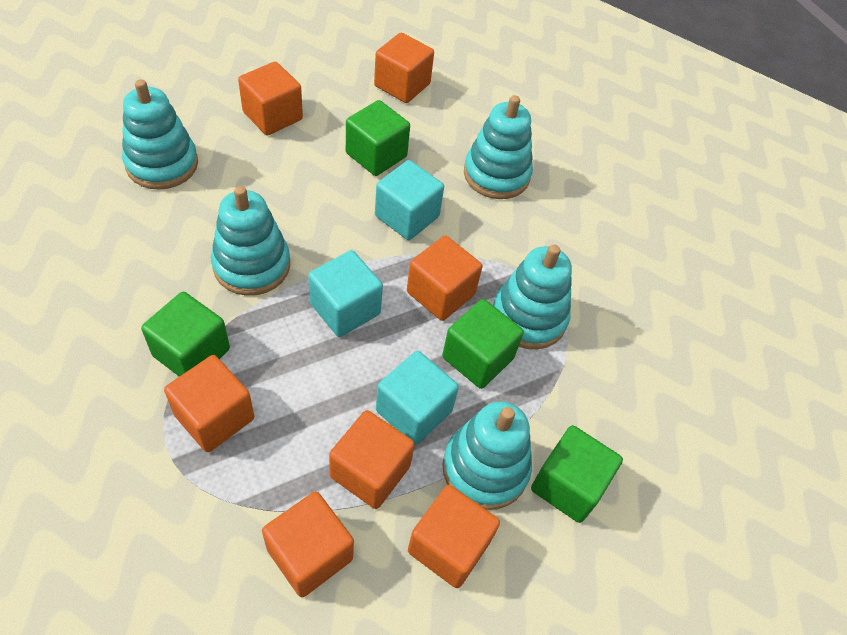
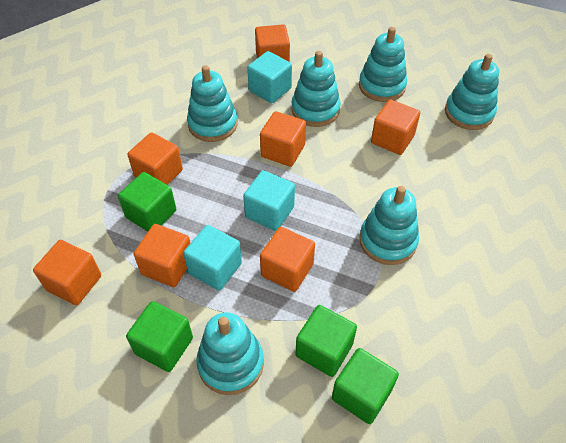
turquoise stacking toy: [122,79,198,190] [211,186,290,296] [442,401,532,510] [464,95,533,199] [493,245,572,349] = 5 -> [187,65,238,142] [196,313,264,395] [291,51,341,127] [359,27,407,102] [359,186,419,265] [445,54,499,130] = 6

